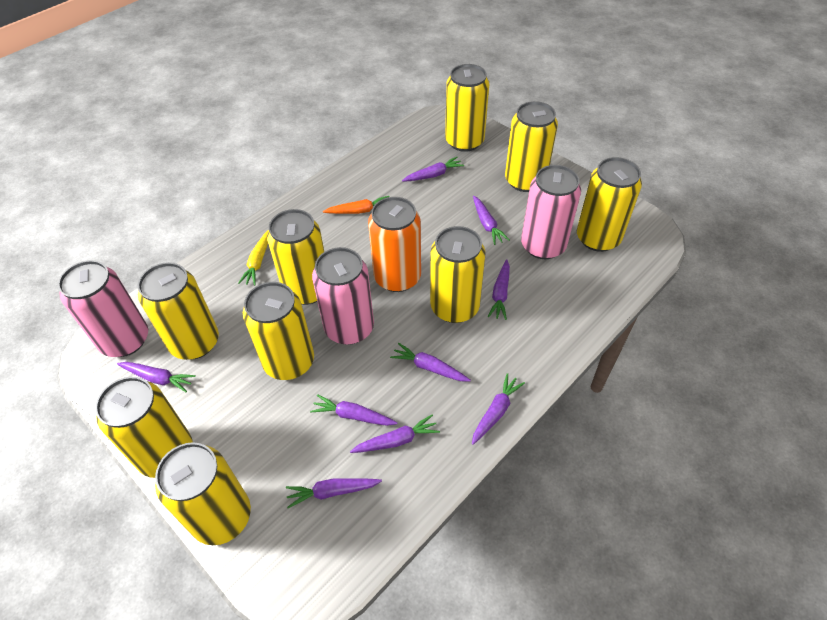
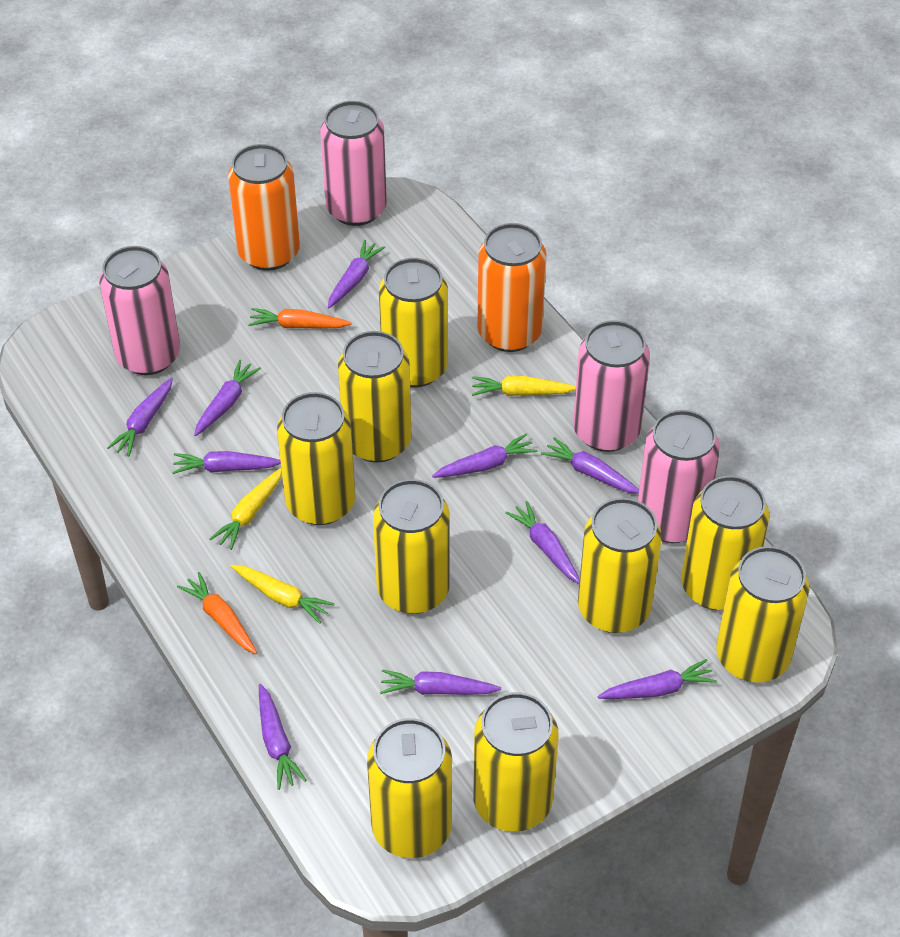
orange can: [368,197,421,292] = 1 -> [228,144,300,271] [477,223,547,352] = 2
orange carrot: [323,196,390,214] = 1 -> [177,572,257,654] [248,308,352,329] = 2
pink can: [58,260,148,357] [312,247,374,345] [521,165,581,259] = 3 -> [99,246,180,375] [320,101,387,226] [573,320,650,452] [638,410,720,543] = 4
purple carrot: [117,362,196,392] [286,478,382,508] [310,394,398,426] [350,414,440,453] [390,343,471,381] [402,157,464,182] [472,373,525,445] [473,196,510,245] [488,259,510,320] = 9 -> [107,378,173,456] [172,451,281,474] [194,360,261,436] [259,684,307,790] [328,240,385,308] [380,669,501,695] [432,433,537,478] [505,501,580,584] [541,437,639,494] [597,659,717,699] = 10
yellow carrot: [238,230,268,286] = 1 -> [209,468,282,550] [231,565,334,624] [472,376,576,396] = 3

